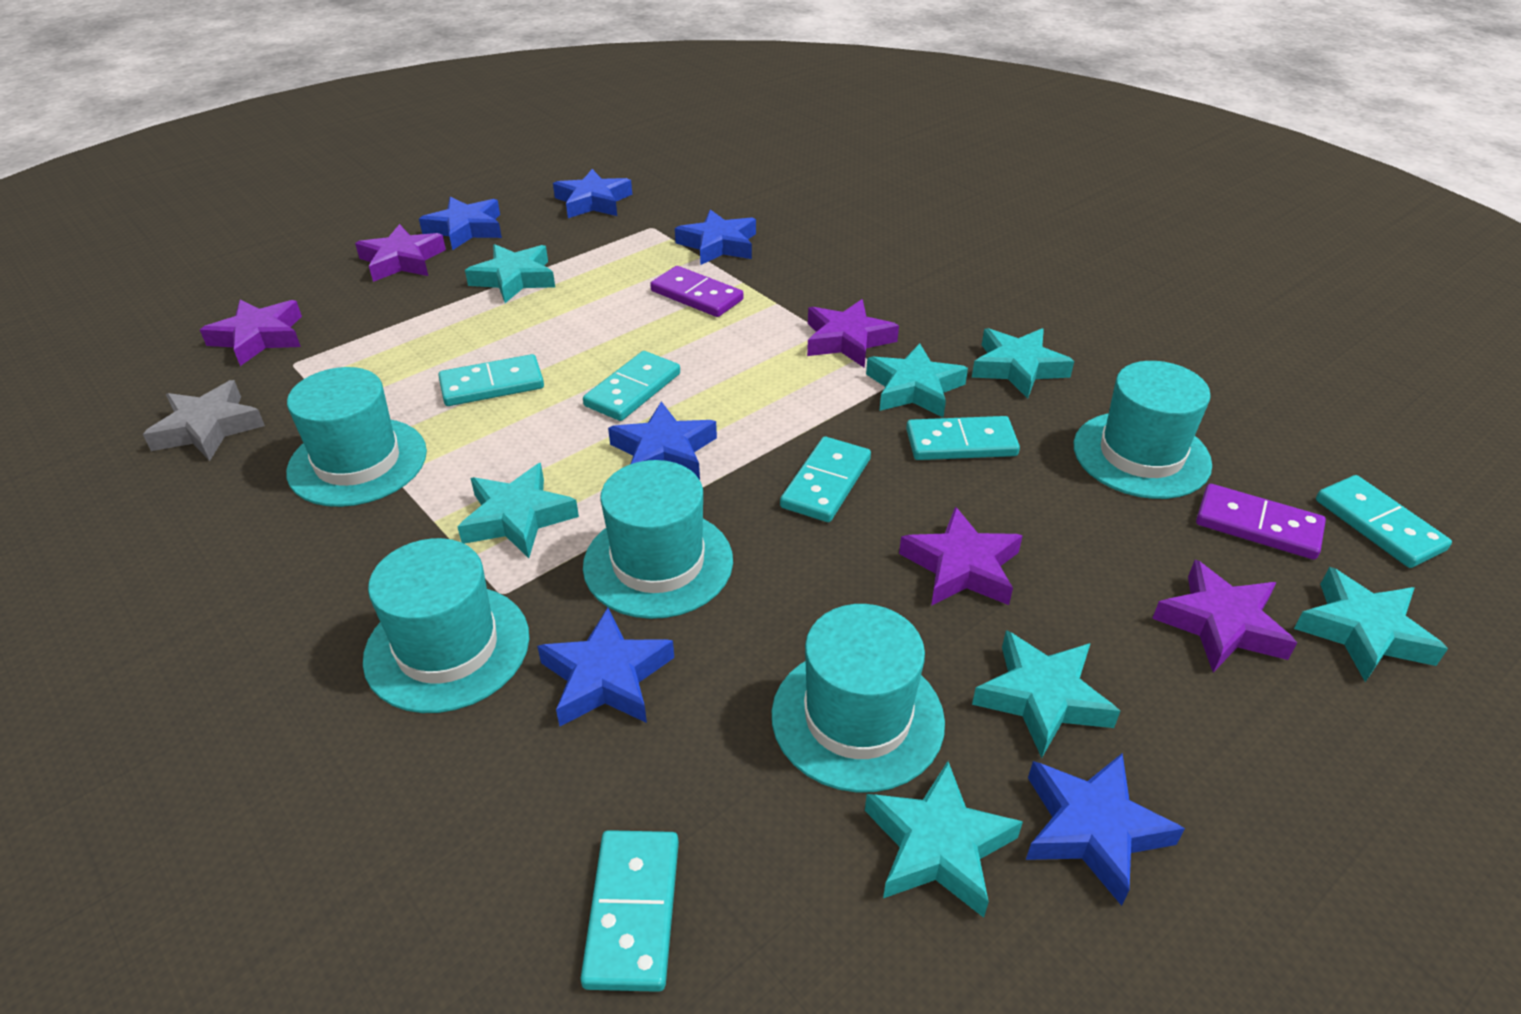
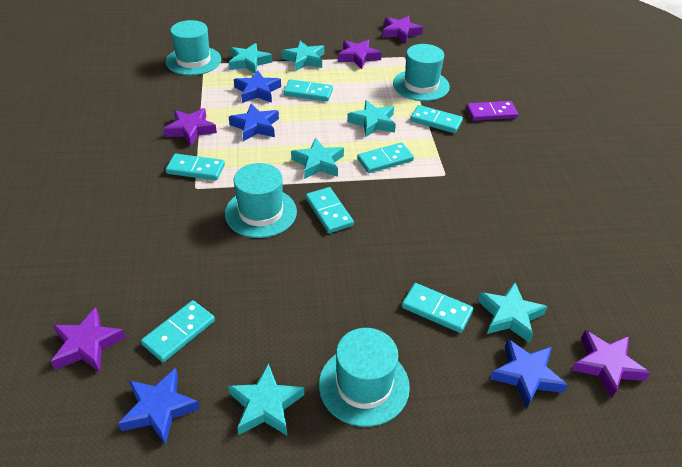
blue star: [419,197,502,250] [537,608,674,726] [553,169,632,218] [608,401,717,480] [675,209,756,265] [1026,753,1185,906] = 6 -> [118,368,200,445] [229,104,279,141] [234,70,281,103] [490,339,568,409] = 4
grey star: [143,380,265,461] = 1 -> none = 0
purple domino: [650,266,744,317] [1196,484,1326,560] = 2 -> [466,101,518,121] = 1
turquoise domino: [438,354,544,406] [580,830,679,992] [583,351,680,421] [780,437,871,522] [906,416,1020,460] [1316,475,1452,568] = 6 -> [141,300,215,362] [166,154,225,180] [284,79,333,101] [306,187,354,233] [357,143,414,173] [402,283,473,333] [410,105,463,133] = 7
turquoise hat: [286,367,427,507] [363,538,529,713] [583,460,733,619] [772,604,945,793] [1074,361,1212,499] = 5 -> [166,20,221,76] [225,163,297,238] [319,328,410,427] [393,44,450,101] = 4
turquoise star: [458,463,579,558] [465,244,555,303] [865,761,1023,918] [866,343,968,417] [972,328,1074,399] [972,630,1120,758] [1294,567,1448,682] = 7 -> [228,363,304,435] [229,43,273,74] [281,41,324,71] [291,138,344,179] [347,100,396,137] [478,282,548,343] = 6

